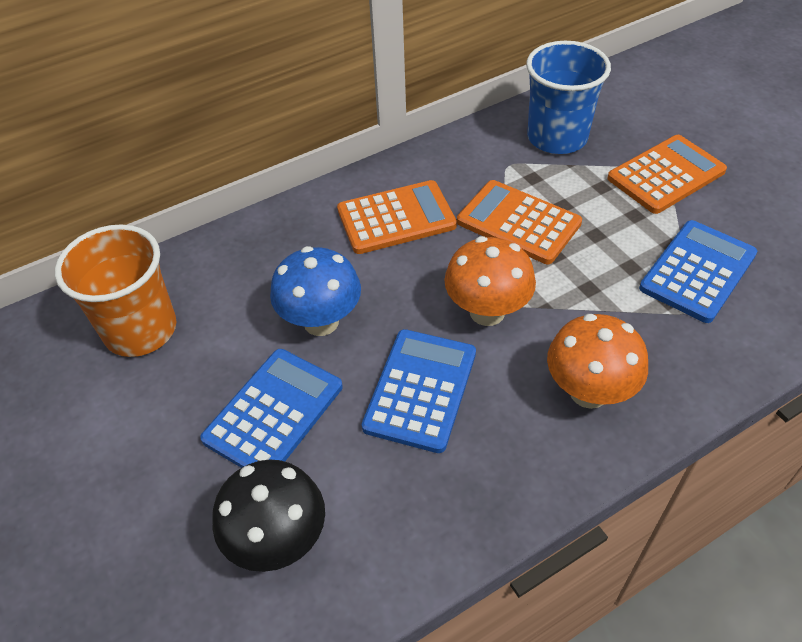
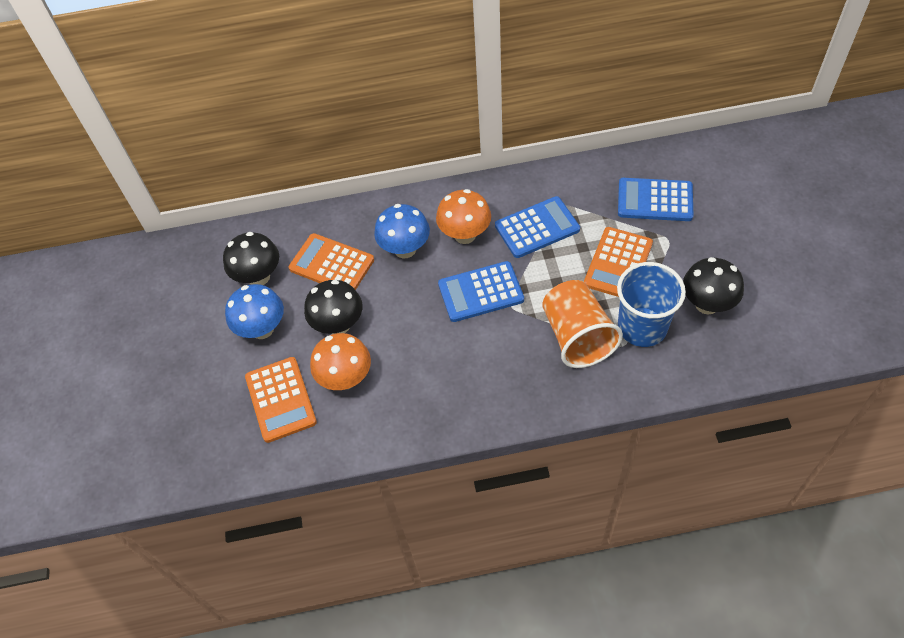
black mushroom: [212,459,325,572] = 1 -> [223,232,279,285] [304,280,363,334] [683,257,744,315] = 3
blue mushroom: [270,246,361,336] = 1 -> [225,284,284,339] [374,204,430,259] = 2

